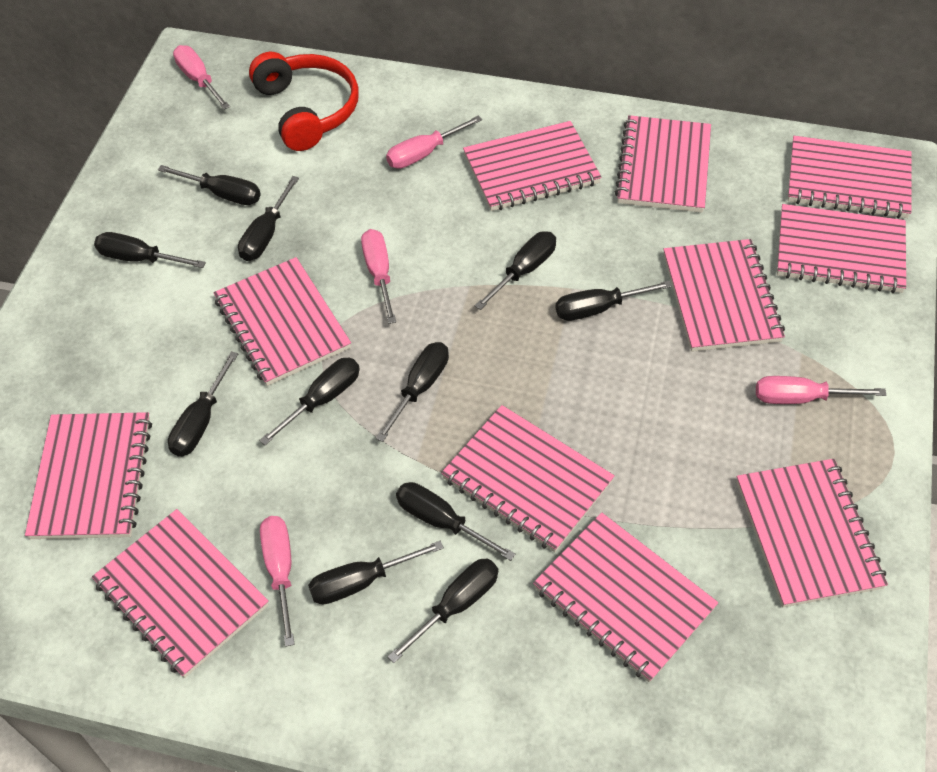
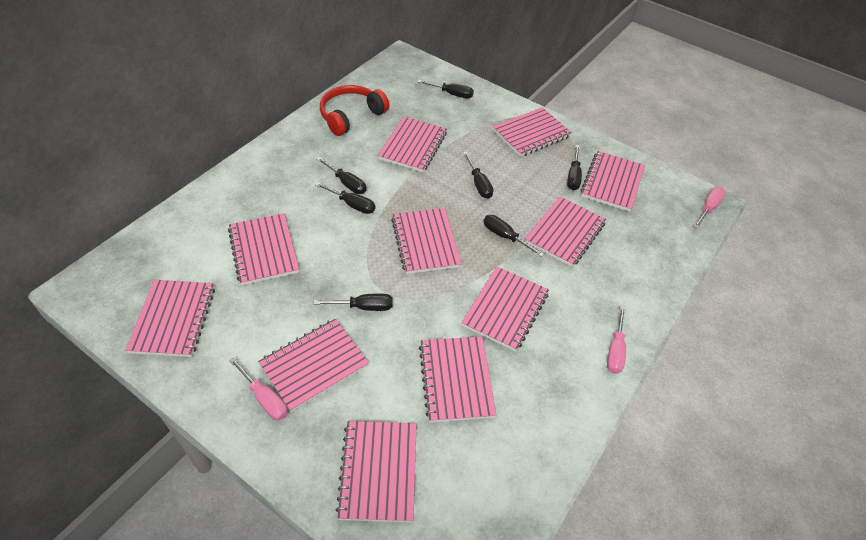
black screwdriver: [94,232,206,268] [158,165,261,205] [168,351,238,456] [238,176,299,261] [259,358,360,445] [308,541,444,604] [376,342,449,442] [387,559,498,663] [396,482,516,561] [475,232,556,310] [555,280,672,321] = 11 -> [314,294,393,311] [315,182,375,214] [317,157,367,194] [417,80,474,98] [463,152,493,199] [483,215,544,257] [567,145,582,190] = 7
pink screwdriver: [173,45,230,110] [260,516,295,647] [361,229,396,324] [386,115,482,169] [756,376,886,404] = 5 -> [229,357,287,420] [607,306,626,374] [694,187,726,229] = 3

